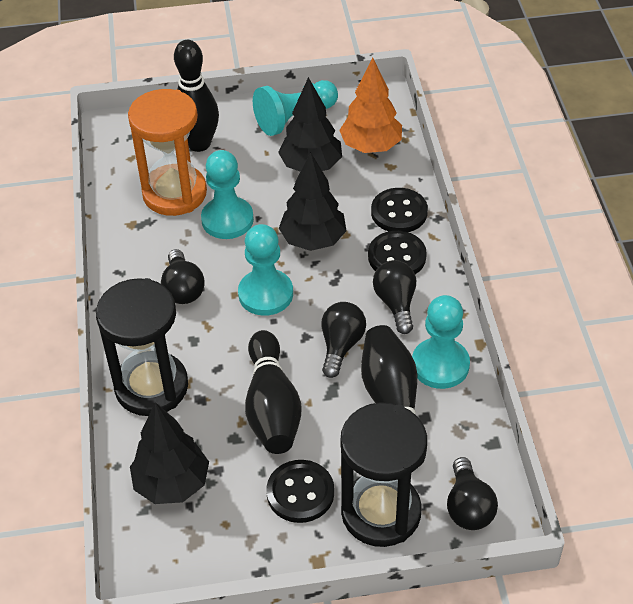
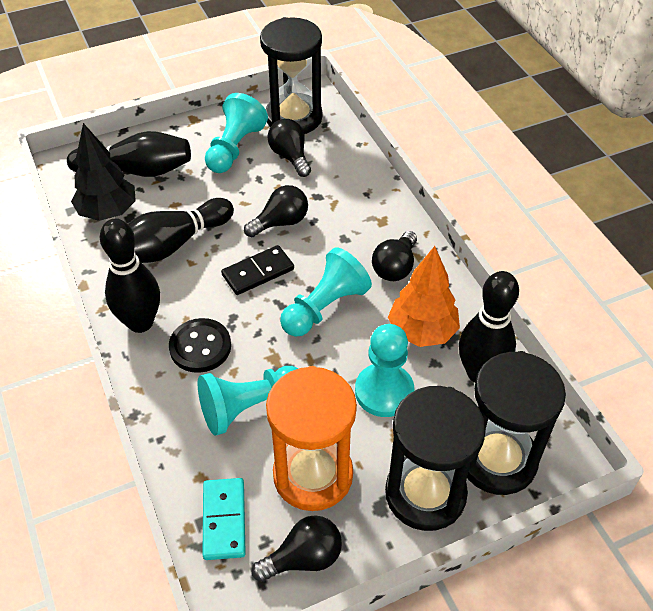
black bowling pin: [174,40,219,152] [245,330,302,454] [361,325,426,467] = 3 -> [67,131,191,177] [100,219,160,333] [128,198,234,263] [459,271,519,383] = 4
black button: [266,460,334,523] [368,231,427,274] [371,188,428,232] = 3 -> [169,318,231,373] = 1
black domino: none = 0 -> [221,245,294,295] = 1
black hourglass: [96,278,188,416] [340,402,427,547] = 2 -> [260,17,322,134] [385,386,486,531] [467,351,566,495] = 3
black tree: [130,402,209,504] [278,77,342,172] [279,152,347,251] = 3 -> [71,123,136,221] = 1
turquoise domino: none = 0 -> [202,478,246,560] = 1

